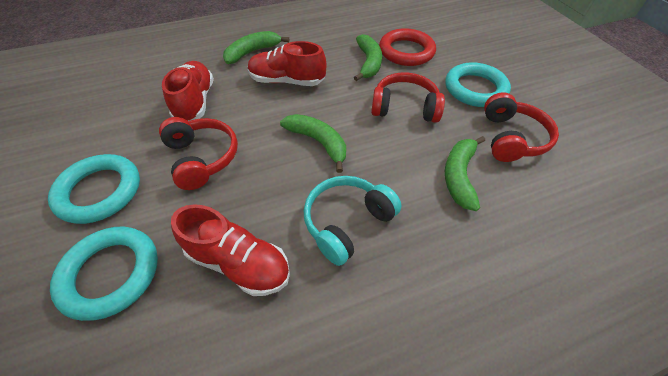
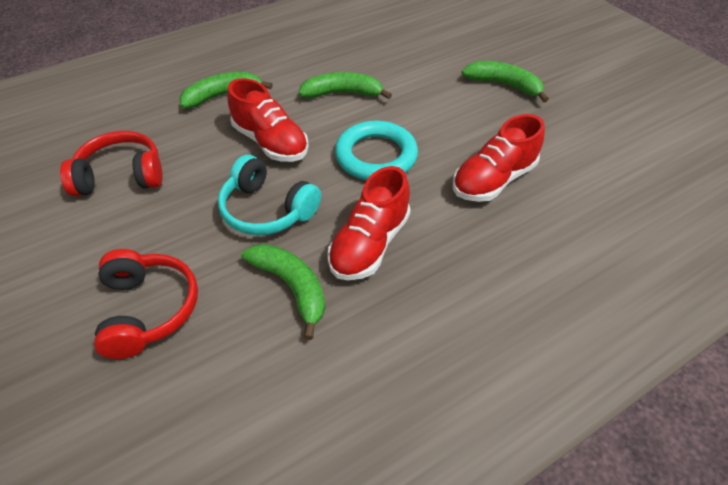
red headphones: [159,117,238,190] [371,72,445,123] [484,93,559,162] = 3 -> [60,131,163,197] [94,249,198,359] = 2
red ring: [379,28,436,66] = 1 -> none = 0
turquoise ring: [48,154,140,224] [50,227,158,321] [446,62,511,107] = 3 -> [335,121,418,180] = 1

